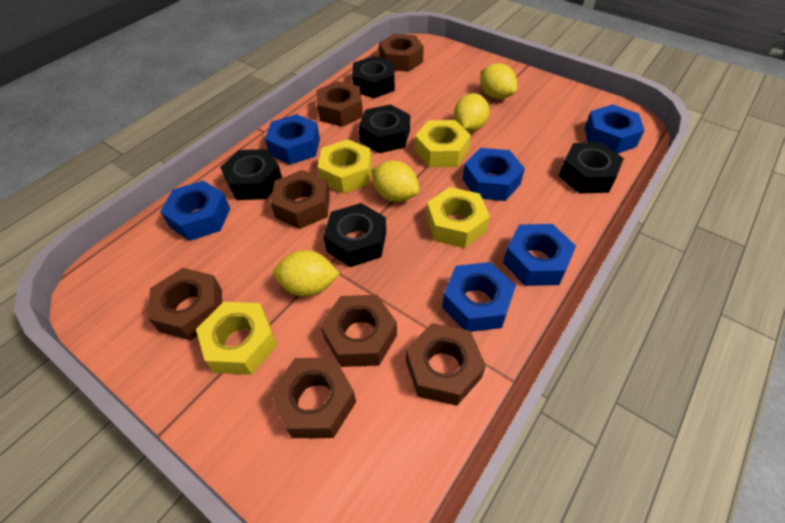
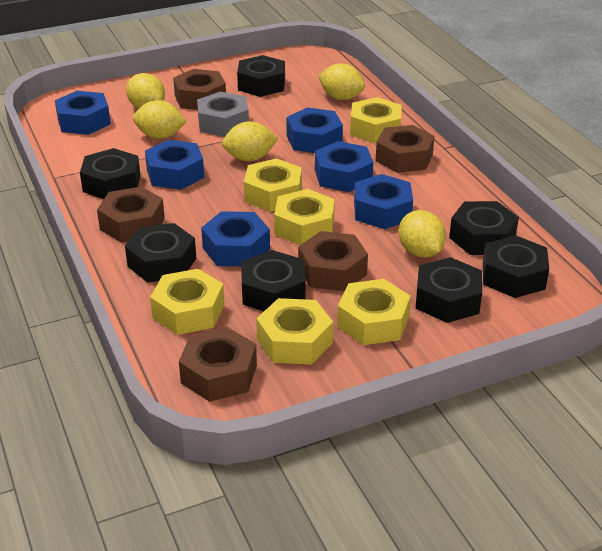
black nut: [220,149,282,200] [323,203,386,267] [352,56,395,98] [359,104,410,153] [559,142,624,193] = 5 -> [80,148,140,199] [125,223,196,283] [237,55,285,97] [241,250,306,311] [416,257,482,323] [449,201,519,255] [483,235,549,298] = 7
brown nut: [148,268,222,340] [270,170,330,229] [270,357,356,438] [316,81,363,127] [320,295,397,367] [379,34,424,72] [406,323,486,406] = 7 -> [97,187,165,243] [173,69,226,110] [179,327,257,402] [298,231,368,291] [376,125,434,173] = 5
grey nut: none = 0 -> [197,91,249,137] = 1
yellow lemon: [273,250,340,296] [371,161,420,202] [454,93,490,132] [480,63,517,99] = 4 -> [126,73,165,109] [133,100,187,139] [222,121,278,161] [318,63,365,100] [399,210,446,258] = 5
yellow nut: [196,302,278,375] [318,139,372,194] [415,120,471,167] [426,187,490,248] = 4 -> [150,269,225,335] [244,158,302,212] [256,298,333,365] [274,189,335,245] [337,279,411,345] [350,97,402,144] = 6

